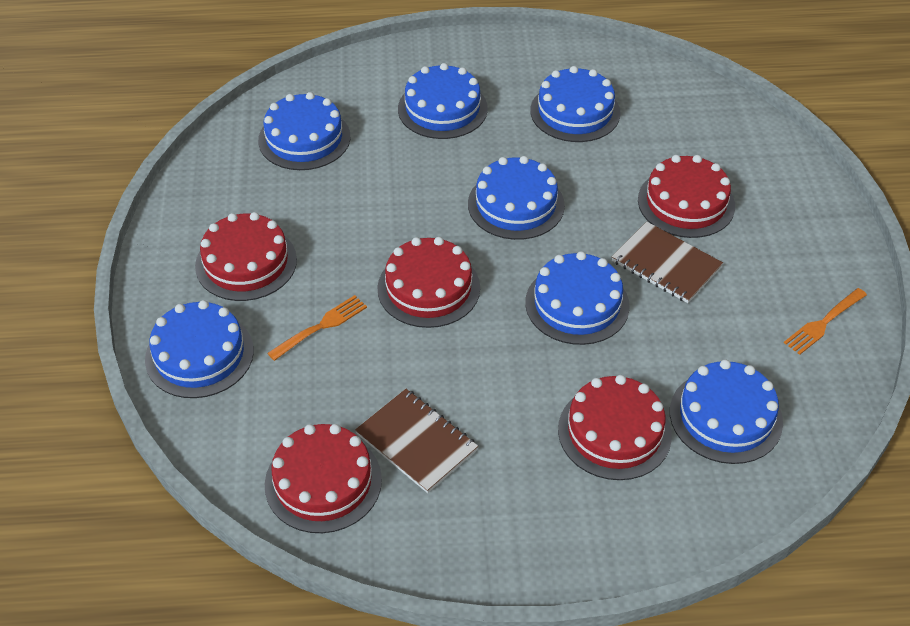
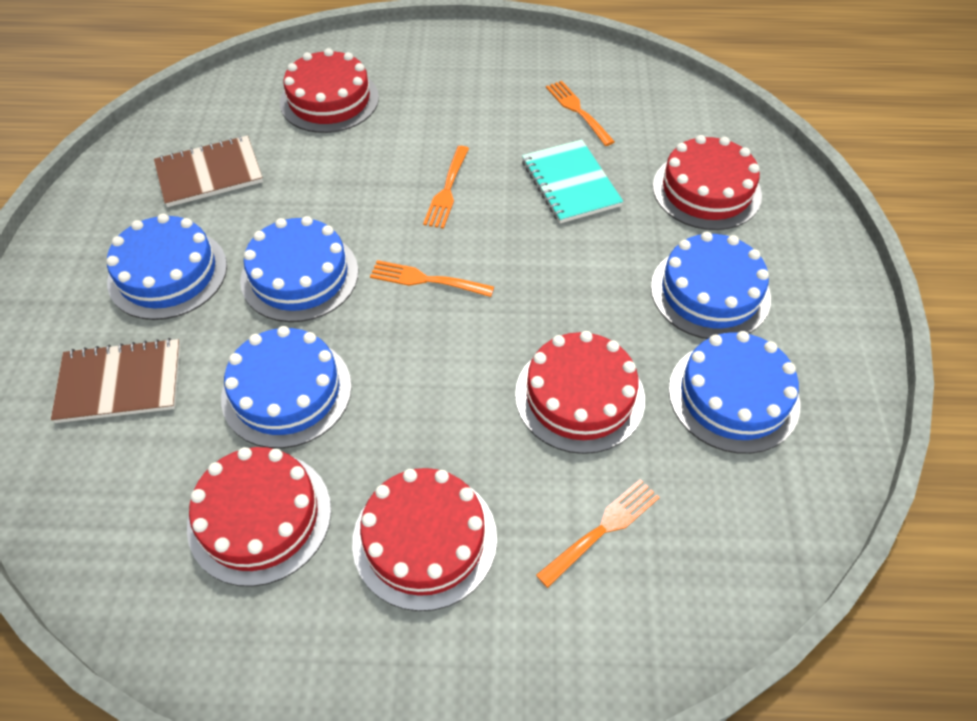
blue cake: [145,300,254,398] [258,92,350,170] [398,63,488,139] [468,156,565,240] [525,251,630,345] [530,66,621,142] [670,360,783,464] = 7 -> [106,213,227,320] [221,326,352,448] [240,216,358,322] [651,232,771,339] [669,331,800,454] = 5
orange fork: [267,295,367,361] [784,288,867,355] = 2 -> [370,260,494,297] [423,146,469,229] [536,479,660,588] [546,81,615,146] = 4
turquoise notebook: none = 0 -> [522,139,623,223] = 1

